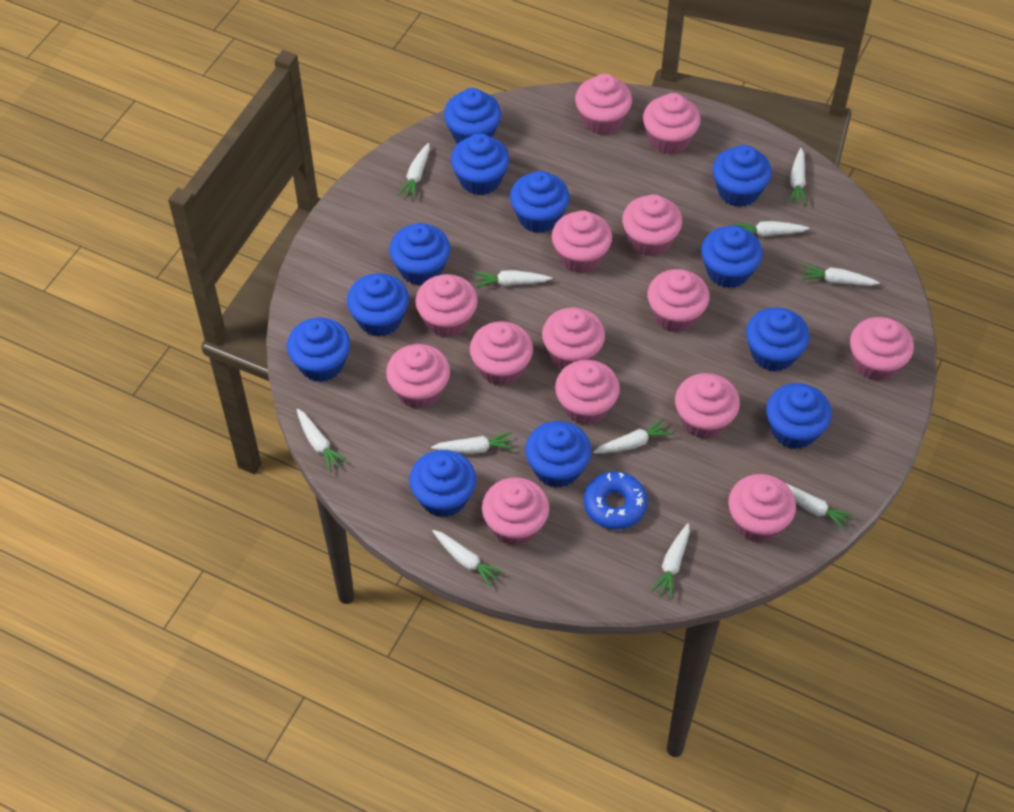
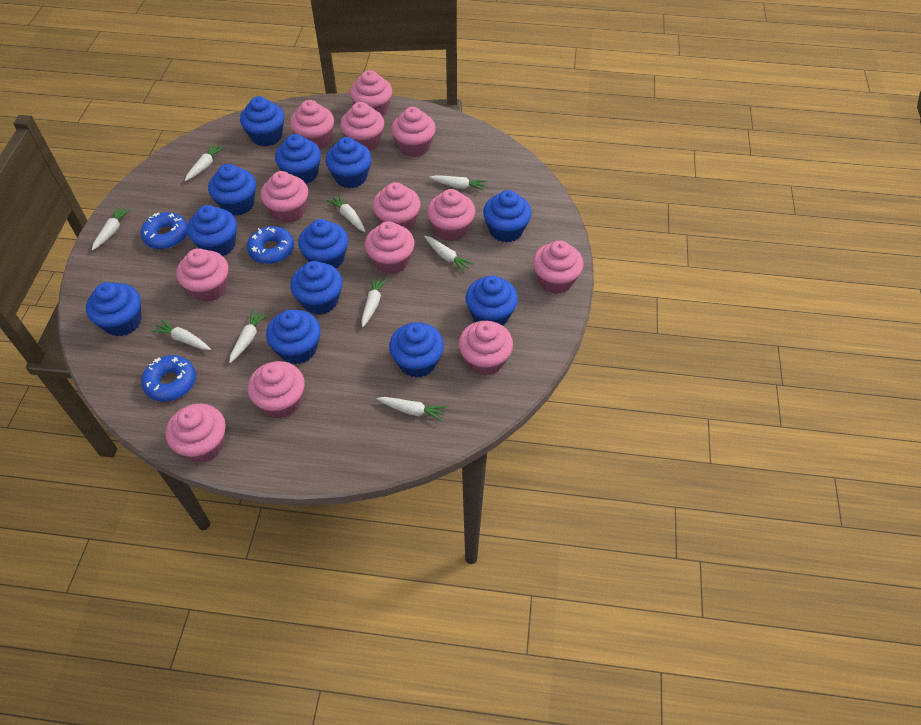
blue donut: [584,471,647,529] = 1 -> [141,212,187,249] [141,355,196,402] [247,226,294,264] = 3
pink cupcake: [386,344,450,409] [415,274,478,337] [470,321,533,386] [482,477,549,546] [542,307,605,369] [552,211,612,273] [555,360,620,425] [575,74,632,135] [622,194,682,257] [643,93,700,154] [647,269,710,332] [675,373,740,439] [728,474,796,542] [850,317,914,381] = 14 -> [166,404,226,463] [176,248,228,302] [248,361,305,418] [261,171,308,223] [290,100,334,149] [340,102,384,151] [350,70,392,117] [365,221,415,274] [373,182,421,230] [391,107,436,157] [427,189,475,241] [459,321,513,376] [533,240,584,294] = 13
white carrot: [297,409,348,472] [398,143,430,199] [431,432,514,454] [433,530,504,588] [475,270,552,288] [593,418,673,454] [651,523,690,598] [733,221,810,237] [785,483,854,531] [788,148,808,205] [801,264,880,286] = 11 -> [92,206,131,251] [151,319,211,350] [185,144,224,181] [229,309,268,363] [327,194,365,232] [361,276,387,327] [377,397,447,422] [424,236,473,273] [429,175,487,191] = 9

